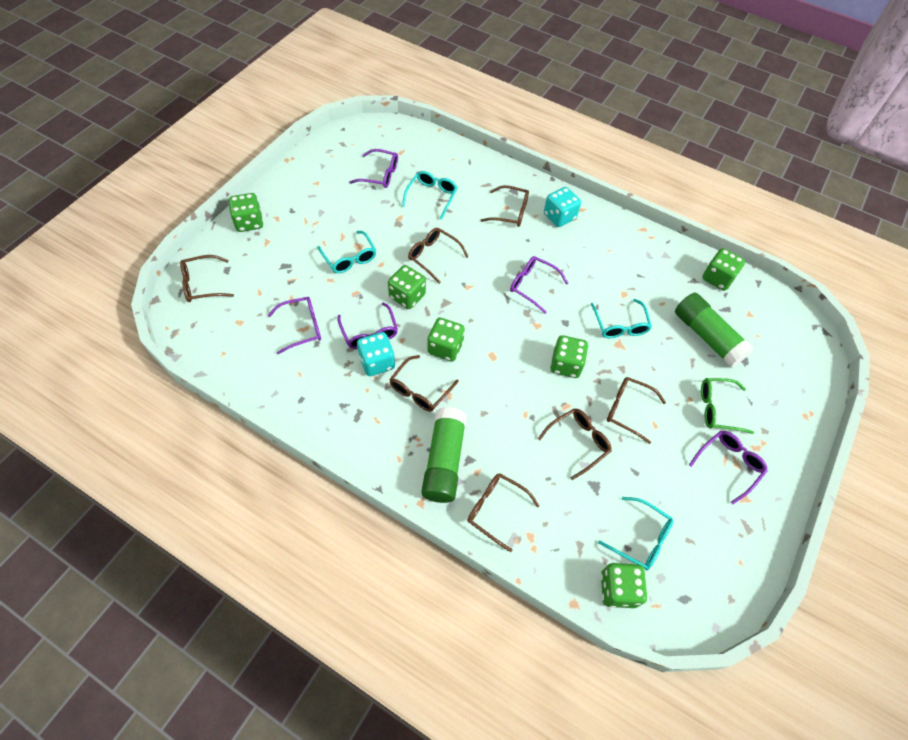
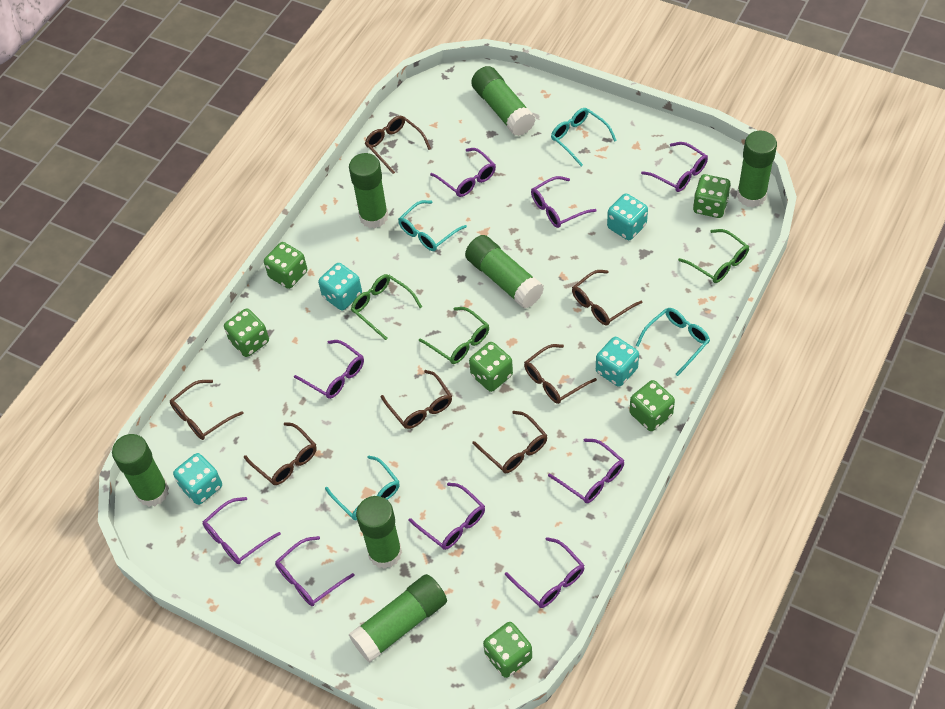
green glasses: [701,378,754,434] = 1 -> [351,274,422,340] [419,307,489,364] [678,229,749,283] = 3
green glue stick: [421,407,467,503] [675,293,754,368] = 2 -> [112,434,169,507] [349,153,389,228] [349,574,447,663] [356,496,402,569] [465,235,544,308] [471,66,536,136] [737,131,777,207] = 7
purple glasses: [268,297,321,354] [337,302,398,349] [349,149,398,188] [510,256,568,314] [689,431,768,504] = 5 -> [203,497,281,564] [275,536,355,606] [294,340,364,399] [408,483,485,550] [430,148,496,197] [505,537,584,608] [531,176,597,228] [548,438,624,503] [641,142,708,192] = 9
turquoise dice: [357,332,395,376] [544,187,581,227] = 2 -> [173,453,222,505] [318,263,362,310] [596,337,639,387] [607,193,648,240] = 4

